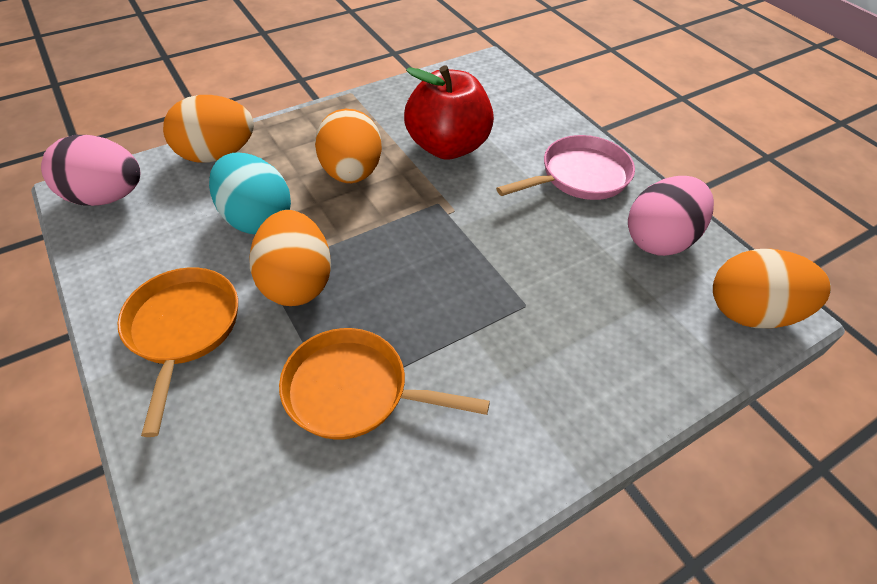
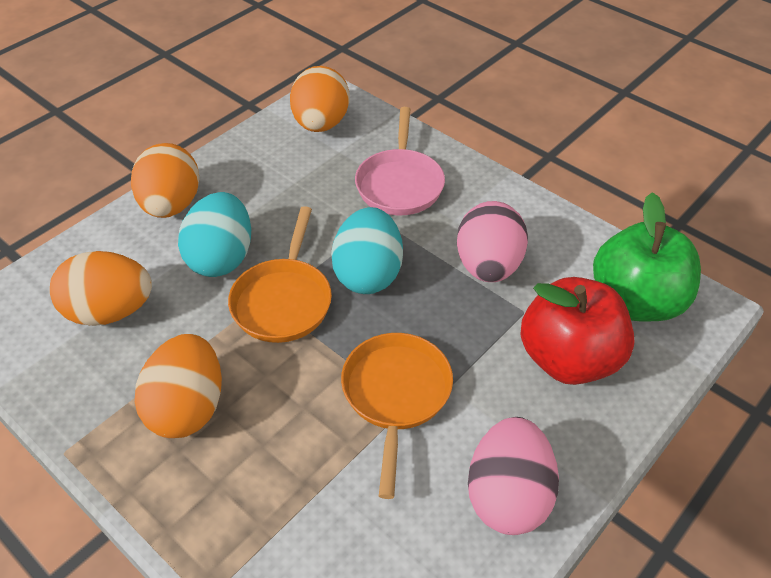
green apple: none = 0 -> [593,192,701,321] = 1
turquoise egg: [209,153,291,234] = 1 -> [178,192,251,277] [331,207,403,294] = 2

